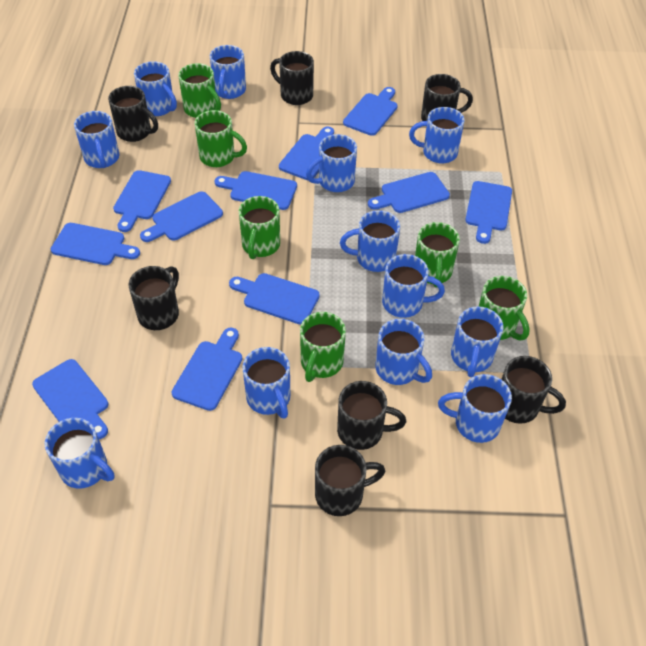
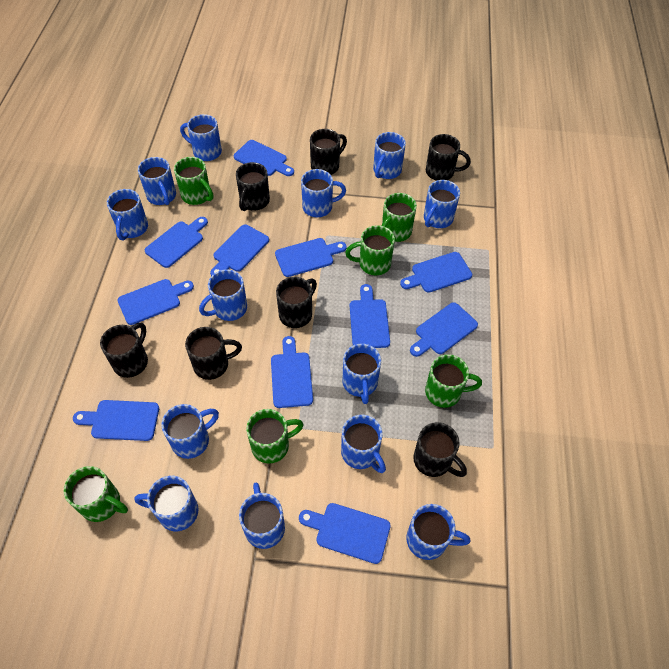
blue mug: [45,418,114,488] [74,111,119,168] [134,61,177,116] [210,45,246,99] [242,347,290,419] [306,134,357,192] [340,210,400,272] [375,319,432,385] [382,254,445,318] [409,107,465,163] [438,374,512,443] [451,306,503,377] = 12 -> [107,189,148,240] [134,476,199,531] [138,157,176,205] [161,404,219,459] [180,114,222,161] [199,269,247,321] [239,482,285,549] [301,169,346,217] [341,415,386,473] [343,344,381,404] [373,132,406,179] [406,504,470,560] [424,180,460,228] = 13

